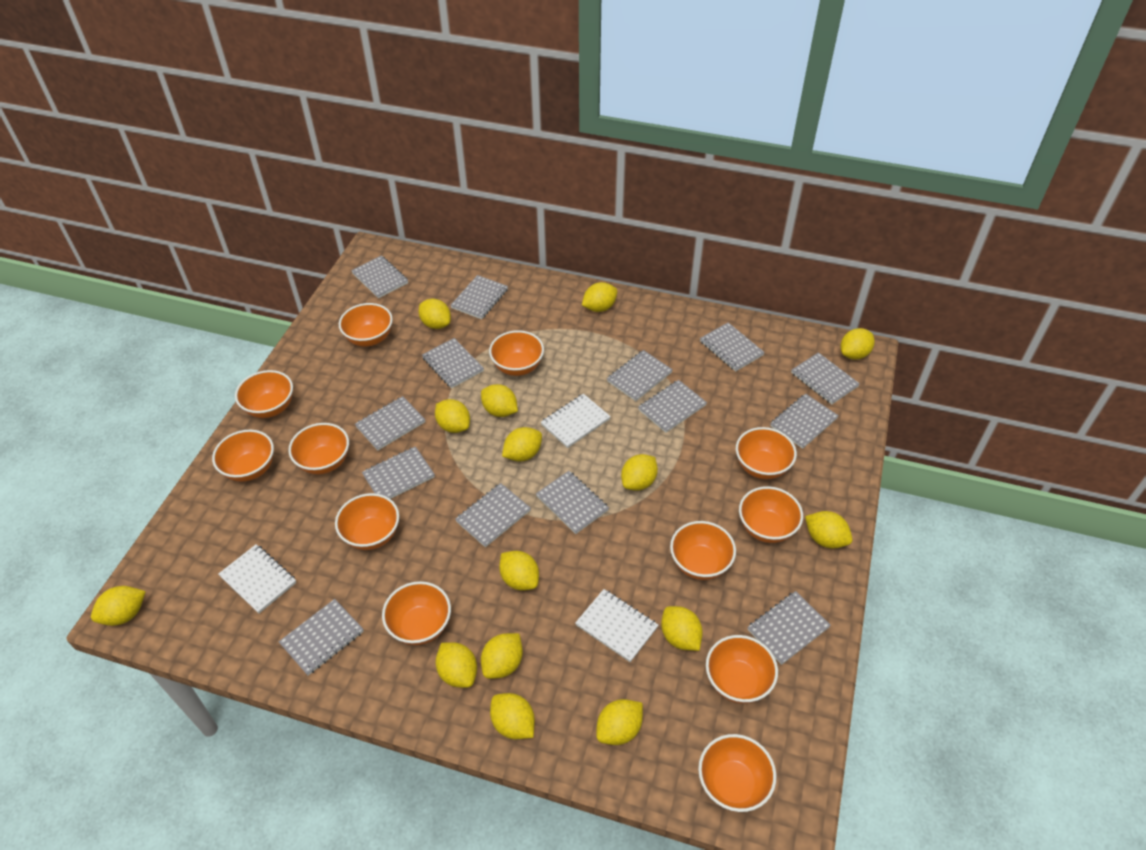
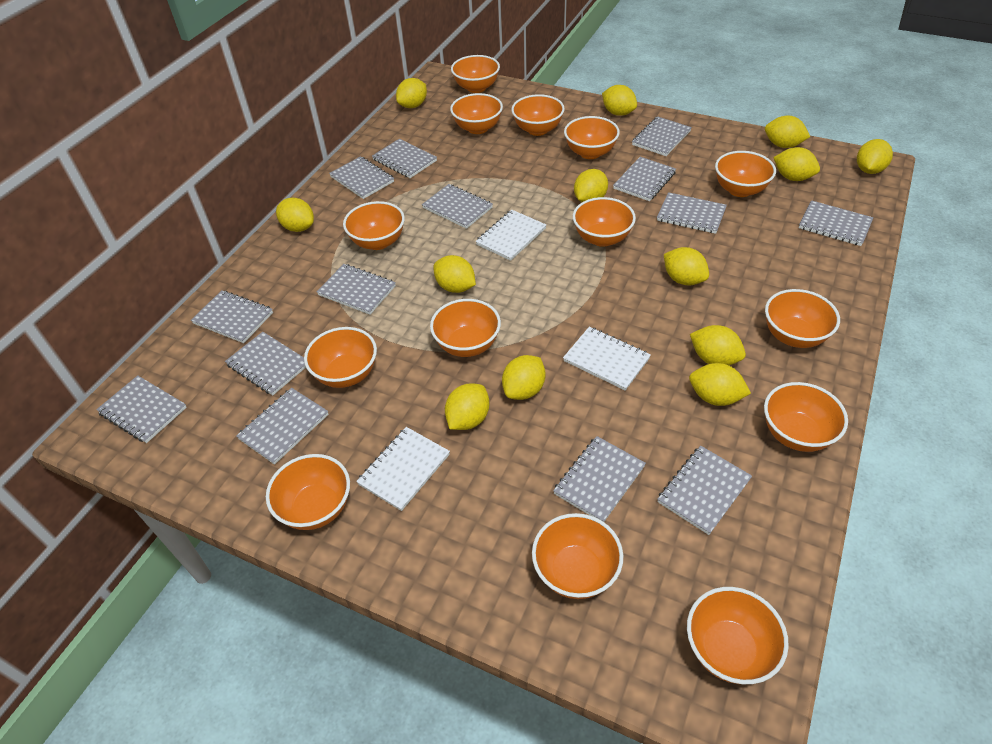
orange bowl: [212,430,274,482] [235,370,293,418] [288,423,349,474] [335,493,399,550] [339,303,393,347] [382,581,451,645] [489,330,544,376] [670,521,736,580] [698,734,776,812] [706,635,778,704] [736,427,797,479] [739,486,803,543] = 12 -> [266,454,350,530] [304,327,377,388] [343,201,405,250] [430,299,501,357] [450,93,503,134] [451,55,500,93] [511,94,565,136] [532,513,623,599] [564,116,620,159] [573,197,636,247] [687,587,789,684] [715,151,776,197] [764,382,848,452] [765,289,840,348] = 14
yellow lemon: [91,586,146,626] [419,299,451,329] [435,399,470,433] [436,642,477,688] [481,384,518,417] [481,633,523,679] [490,693,535,739] [499,551,539,591] [502,427,542,462] [582,282,618,312] [596,699,643,745] [621,454,658,491] [661,606,703,651] [805,511,853,549] [841,328,875,360] = 15 -> [276,198,314,232] [396,78,427,108] [433,255,476,293] [445,383,490,430] [502,355,546,400] [574,169,608,202] [602,85,637,116] [664,247,709,285] [689,363,751,406] [690,325,746,365] [765,116,810,148] [773,147,820,181] [857,139,893,174] = 13

